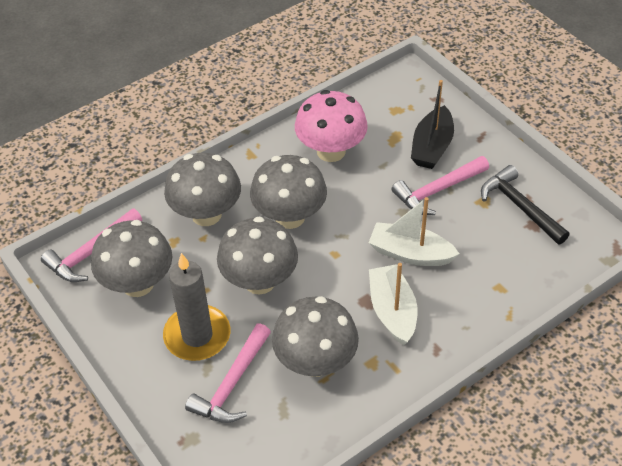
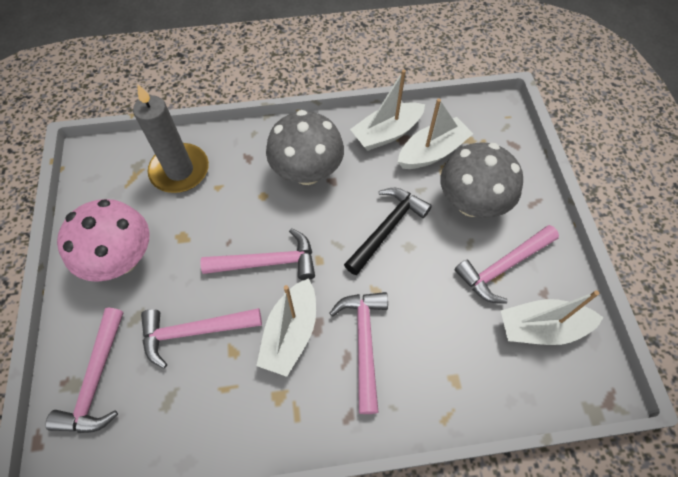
black boat: [411,80,454,169] = 1 -> none = 0
grey mushroom: [91,220,172,297] [164,153,241,226] [217,216,298,295] [250,155,327,229] [272,296,359,377] = 5 -> [266,110,344,185] [440,142,523,218] = 2
pink hammer: [41,208,142,282] [185,323,271,423] [391,156,489,215] = 3 -> [46,307,123,433] [141,308,262,369] [200,228,315,280] [330,292,388,414] [454,225,559,304] = 5
white boat: [369,197,459,266] [369,263,417,345] = 2 -> [256,278,316,377] [350,69,425,151] [398,98,473,169] [501,290,604,345] = 4

